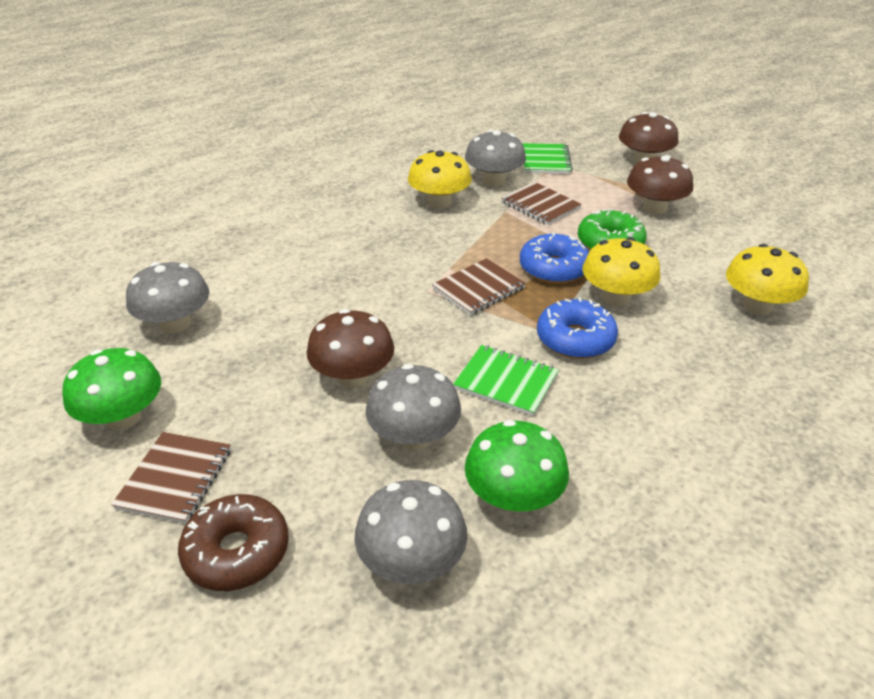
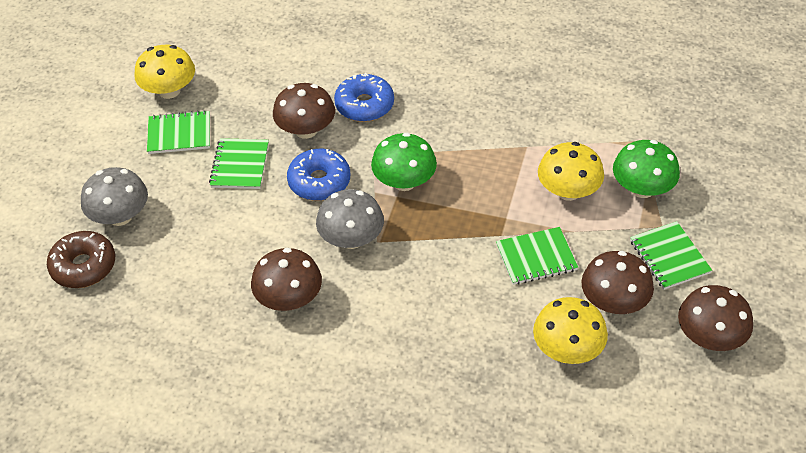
brown mushroom: [306,309,394,388] [619,112,678,164] [627,155,693,214] = 3 -> [251,248,322,311] [273,83,335,139] [582,251,654,314] [678,285,753,351] = 4
brown notebook: [111,432,231,524] [432,258,526,316] [501,182,582,225] = 3 -> none = 0
green donut: [578,209,647,250] = 1 -> none = 0
green notebook: [453,345,559,416] [522,143,573,174] = 2 -> [147,110,210,154] [209,138,269,189] [496,227,578,285] [630,221,712,290] = 4
grey mushroom: [126,262,209,333] [354,480,467,584] [366,364,461,449] [465,130,526,186] = 4 -> [81,167,148,226] [316,189,384,249] = 2

